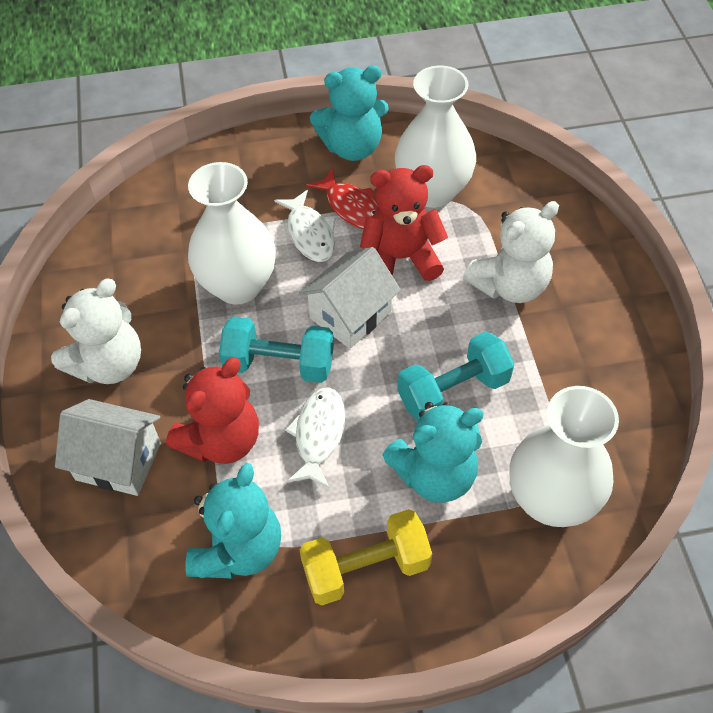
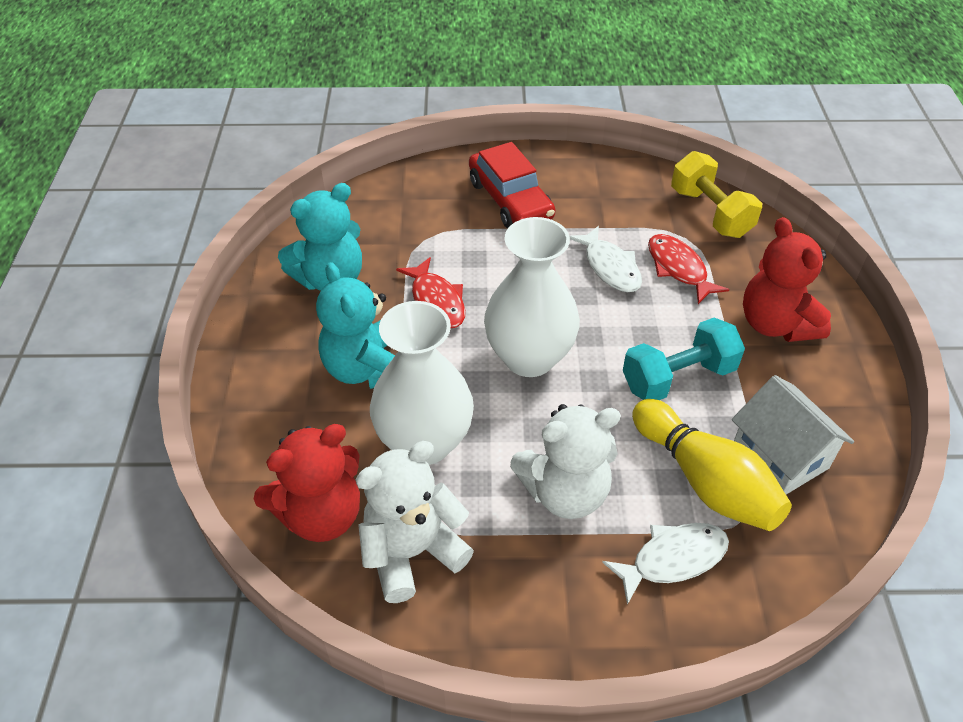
red car: none = 0 -> [469,142,556,228] = 1
red fish: [306,168,378,229] = 1 -> [396,257,465,328] [648,234,730,304] = 2
turquoise dumbbell: [219,316,334,383] [397,331,514,421] = 2 -> [623,318,745,400] = 1
turquoise teddy bear: [186,463,281,579] [310,65,389,161] [382,402,484,503] = 3 -> [278,183,362,291] [316,262,395,389] = 2
white house: [55,399,161,496] [299,247,401,349] = 2 -> [732,375,854,494] = 1
white vase: [188,162,276,305] [395,66,476,208] [509,386,619,527] = 3 -> [370,301,474,465] [484,217,580,377] = 2
yellow bowling pin: none = 0 -> [632,399,792,531] = 1

